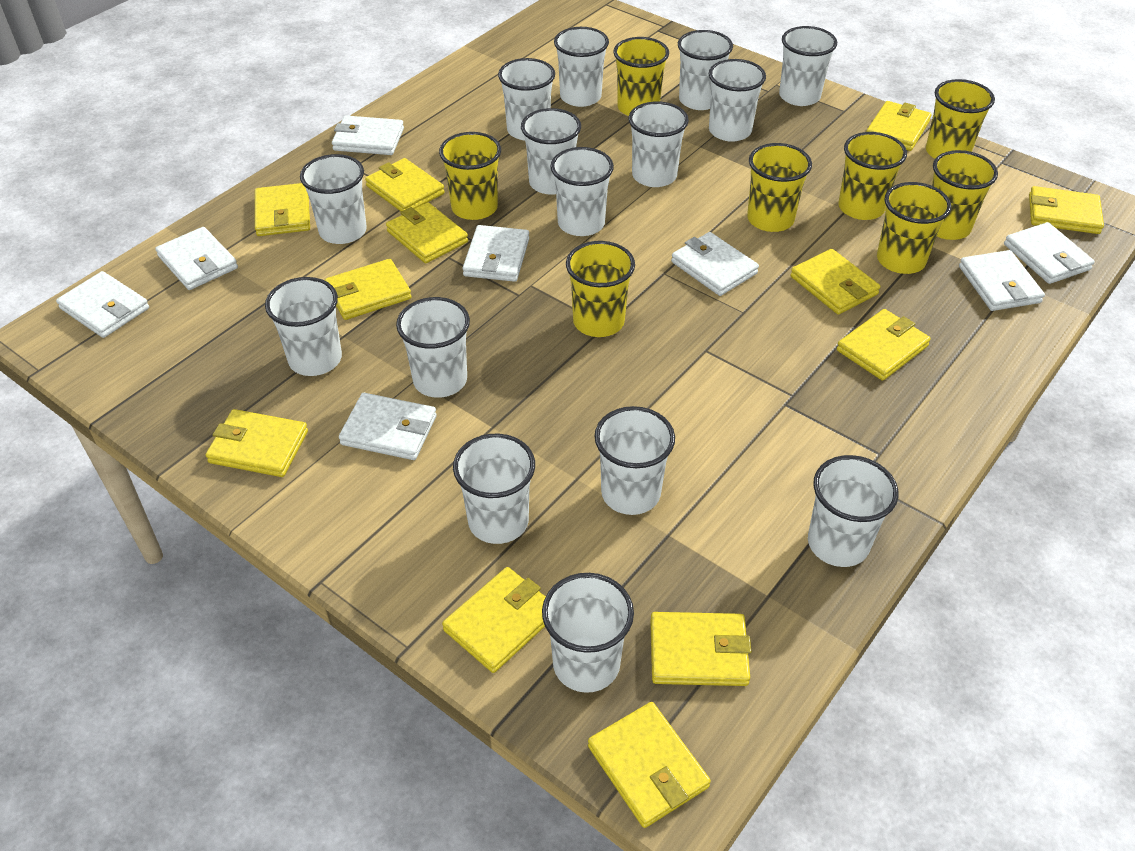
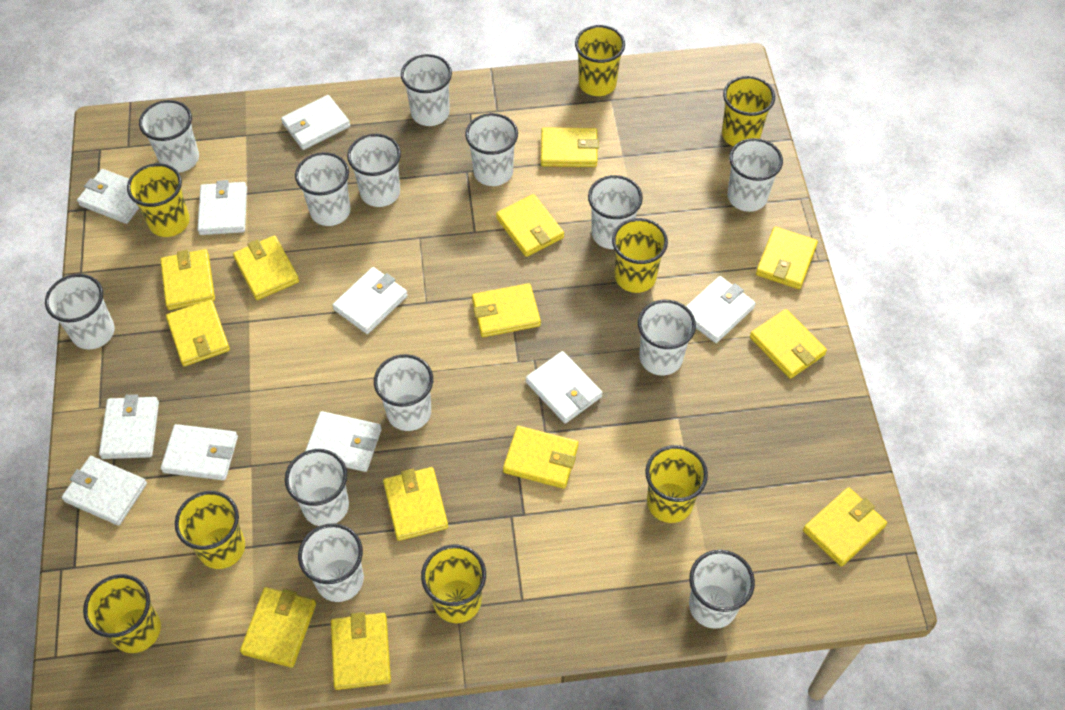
white cup: [265,277,342,376] [300,154,367,244] [396,297,470,398] [453,434,535,544] [498,58,555,140] [521,108,581,195] [542,573,634,693] [551,147,614,236] [554,27,609,107] [594,406,675,515] [628,101,689,187] [678,30,733,110] [709,59,766,142] [779,26,837,106] [808,455,898,567] = 15 -> [45,274,115,349] [139,100,199,173] [285,449,349,526] [295,152,351,226] [298,523,364,602] [347,134,401,207] [374,354,433,431] [401,54,452,126] [465,113,518,186] [588,175,643,249] [638,300,696,375] [689,550,755,629] [727,138,783,212] = 13
white wallet: [56,271,149,338] [155,227,238,290] [332,116,404,155] [339,393,437,460] [463,225,529,282] [671,232,759,296] [959,250,1045,311] [1004,222,1095,284] = 8 -> [62,456,147,526] [77,169,139,224] [99,395,159,459] [161,424,238,481] [197,180,247,235] [281,95,350,150] [305,411,382,472] [332,267,408,334] [526,351,603,423] [686,276,756,343] = 10
yellow wallet: [206,409,308,477] [255,183,310,236] [325,259,411,320] [365,158,445,211] [386,203,468,263] [442,567,545,673] [588,702,711,828] [650,612,751,686] [790,249,880,315] [837,309,931,381] [867,101,931,151] [1029,186,1104,234] = 12 -> [160,249,215,310] [166,299,230,366] [233,236,299,300] [240,587,316,668] [331,612,391,690] [383,467,448,541] [472,283,541,337] [496,194,564,257] [503,426,579,489] [541,127,599,167] [750,309,827,379] [756,227,818,289] [803,487,887,567] = 13

